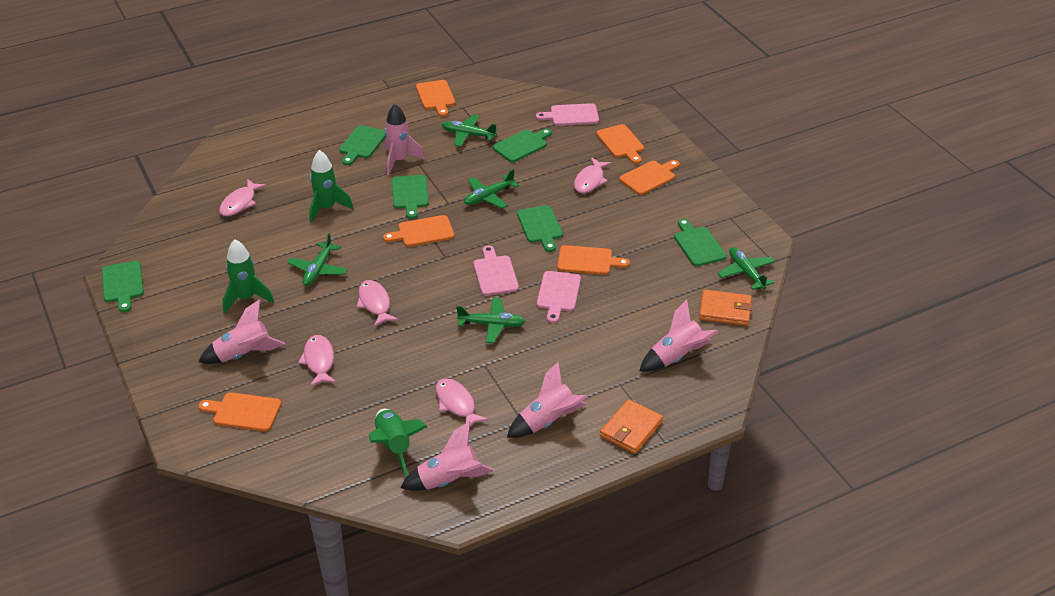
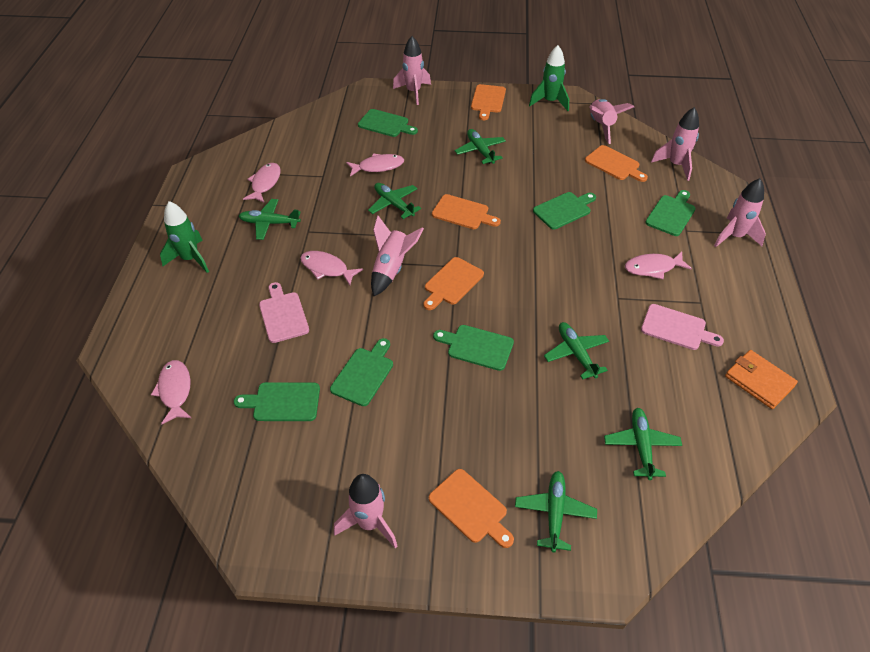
green plane: [287,233,348,286] [442,115,498,146] [456,298,526,343] [464,169,519,208] [717,247,775,290] = 5 -> [239,199,301,240] [368,183,421,219] [455,129,506,164] [515,471,597,552] [544,322,609,380] [604,408,682,480] = 6
green rocket: [223,239,274,314] [309,150,354,223] [369,409,427,477] = 3 -> [160,201,209,273] [529,45,569,111] = 2
orange cutting board: [199,392,281,432] [383,215,454,247] [416,80,455,117] [557,245,630,275] [596,124,644,164] [619,160,680,195] = 6 -> [423,257,484,310] [429,469,514,548] [432,194,501,229] [471,84,506,120] [585,145,648,182] = 5
orange wallet: [600,399,663,454] [699,290,752,326] = 2 -> [725,350,798,409] = 1
pink cutting board: [473,246,519,296] [536,103,599,126] [537,271,581,323] = 3 -> [259,282,309,343] [641,304,724,350] = 2
pink rocket: [198,299,286,364] [385,104,425,175] [400,421,494,491] [507,361,588,438] [640,300,718,372] = 5 -> [334,474,397,548] [371,215,424,296] [393,36,431,105] [590,99,634,144] [651,107,699,181] [714,178,766,247] = 6

